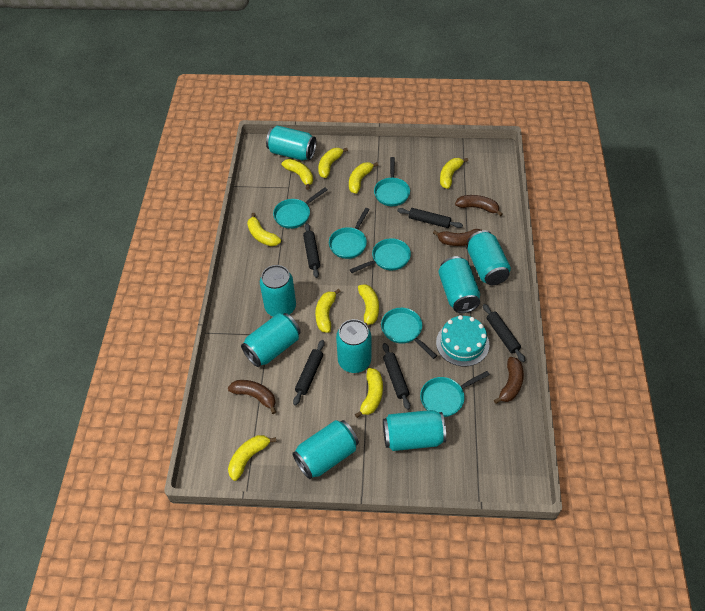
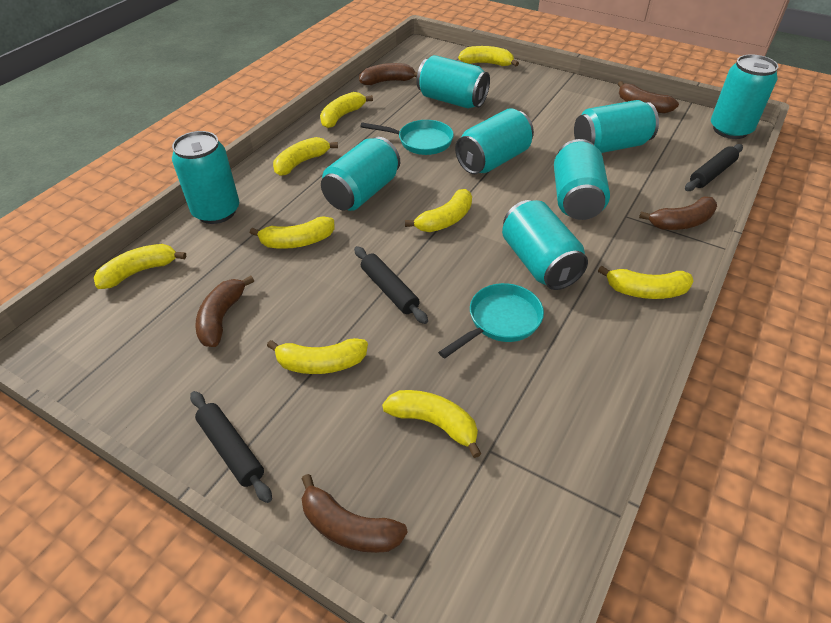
black rolling pin: [293,340,325,405] [303,223,320,278] [382,343,410,410] [397,208,463,228] [483,304,526,362] = 5 -> [190,391,272,503] [354,246,428,324] [685,144,743,191] = 3
brown banana: [228,380,276,414] [433,229,482,246] [455,195,503,216] [494,357,524,404] = 4 -> [195,276,254,347] [302,474,408,553] [359,63,418,85] [618,81,679,114] [639,196,717,230] = 5
turquoise cake: [436,315,489,367] = 1 -> none = 0
turquoise pan: [273,187,327,229] [329,208,370,259] [350,238,411,273] [374,157,410,206] [381,308,437,359] [420,371,490,417] = 6 -> [360,120,454,155] [438,283,544,358] = 2

